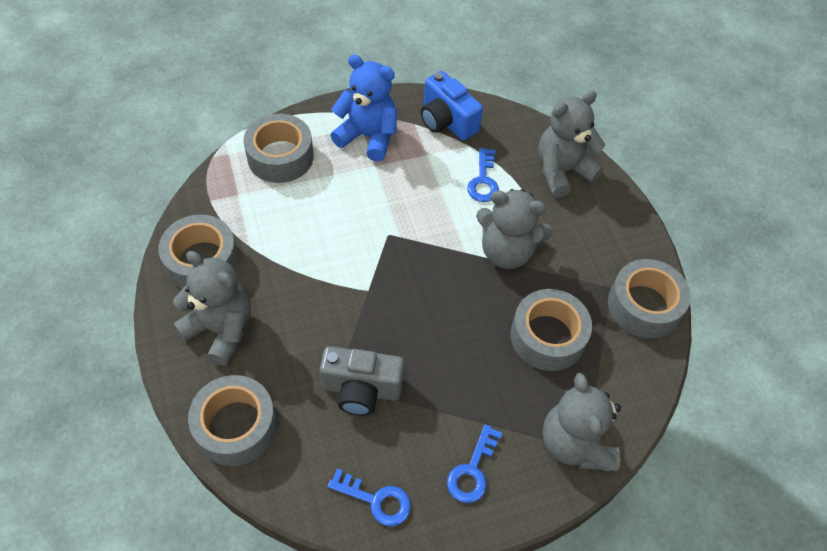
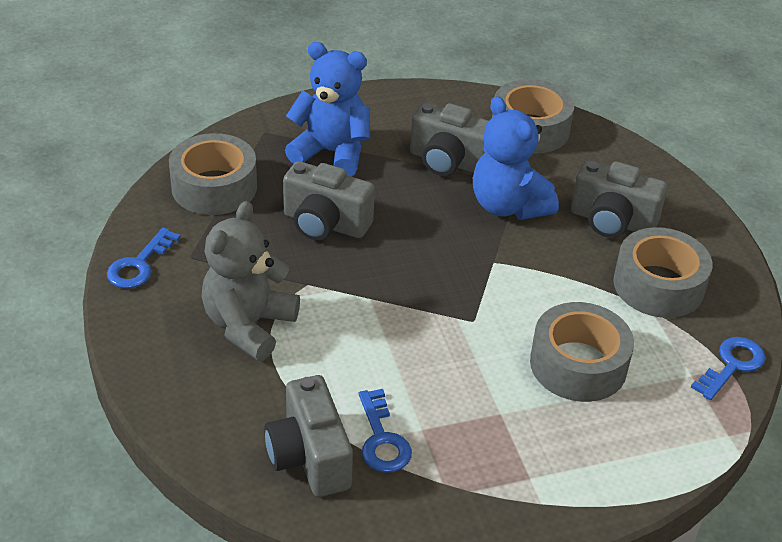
blue camera: [421,71,483,141] = 1 -> none = 0
blue teddy bear: [330,55,397,162] = 1 -> [285,42,370,176] [473,96,559,220] = 2
grey camera: [320,346,404,416] = 1 -> [264,375,353,497] [283,161,375,240] [410,102,489,176] [571,160,668,238] = 4
grey tape: [158,215,239,289] [188,375,277,466] [243,114,314,183] [511,289,592,371] [608,259,691,338] = 5 -> [169,133,257,215] [492,79,574,153] [530,302,634,402] [613,227,713,318] = 4
grey teddy bear: [173,251,251,366] [476,189,553,269] [538,91,605,198] [543,373,621,471] = 4 -> [202,201,300,361] = 1

